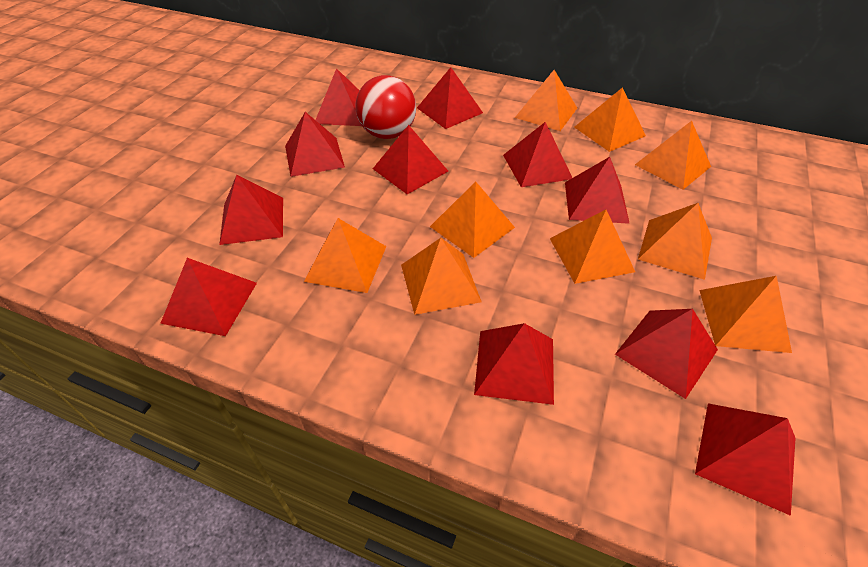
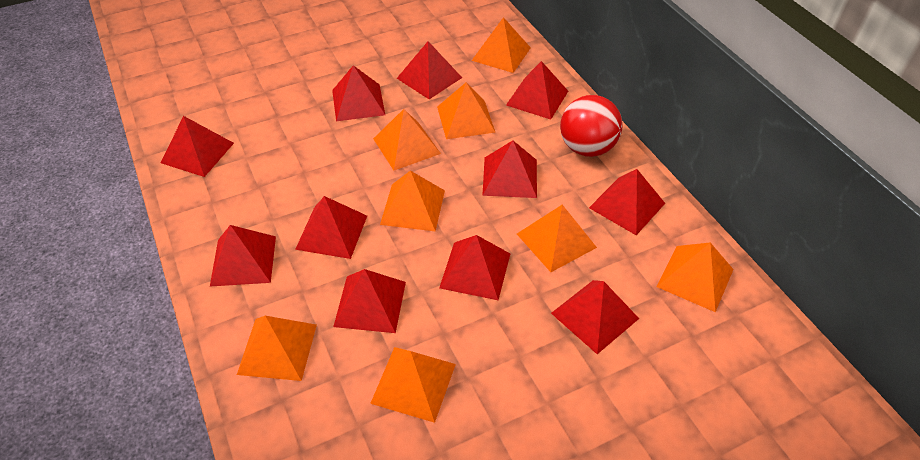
orange pyramid: [304,218,386,293] [401,238,481,315] [430,182,515,258] [515,70,577,131] [550,209,635,284] [574,87,646,152] [635,121,711,190] [638,203,712,280] [699,276,792,353] = 9 -> [237,316,317,381] [370,347,456,423] [373,109,441,170] [380,171,445,231] [437,82,495,139] [472,17,531,73] [517,205,597,272] [656,243,734,312] = 8

